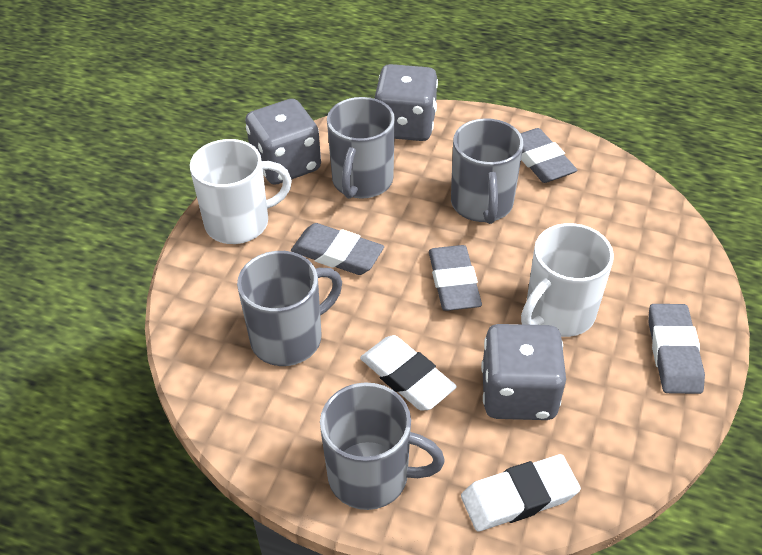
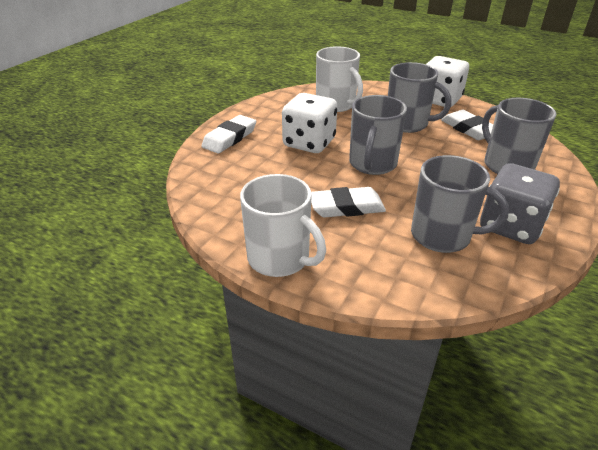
grey dice: [245,99,321,185] [375,64,438,141] [481,324,566,420] = 3 -> [480,163,560,244] = 1
grey eraser: [291,223,384,275] [429,245,482,311] [520,128,577,183] [648,304,705,394] = 4 -> none = 0
white dice: none = 0 -> [282,93,337,153] [426,56,469,107] = 2
white eraser: [360,335,457,411] [461,454,581,531] = 2 -> [201,115,256,154] [311,187,386,217] [441,110,493,140] = 3

